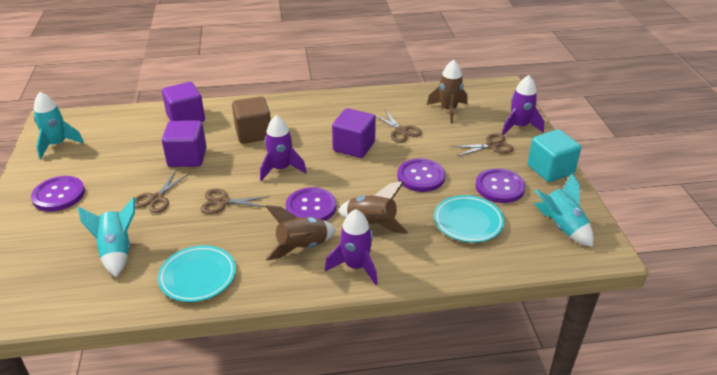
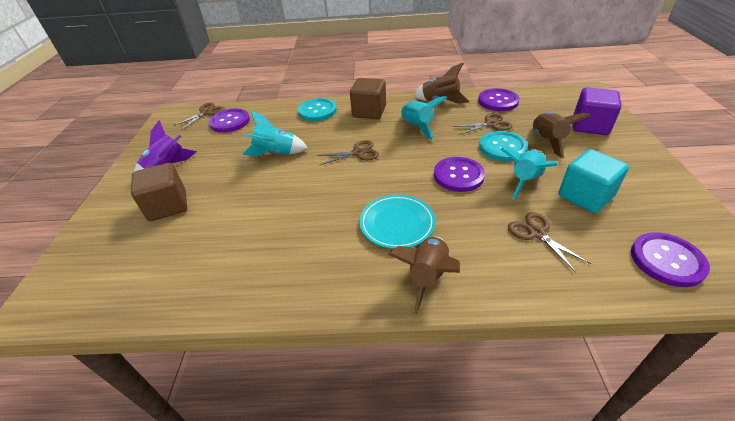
brown cube: [232,97,271,144] = 1 -> [131,163,187,221] [350,78,386,119] = 2
purple cube: [162,82,205,122] [162,120,207,167] [332,108,376,158] = 3 -> [573,88,621,135] = 1
purple rocket: [260,115,307,181] [325,209,378,285] [502,75,544,135] = 3 -> [134,120,197,172] = 1
turquoise button: none = 0 -> [298,98,337,121] [479,131,528,161] = 2
turquoise plate: [158,245,236,302] [434,195,504,242] = 2 -> [360,195,436,249] = 1

